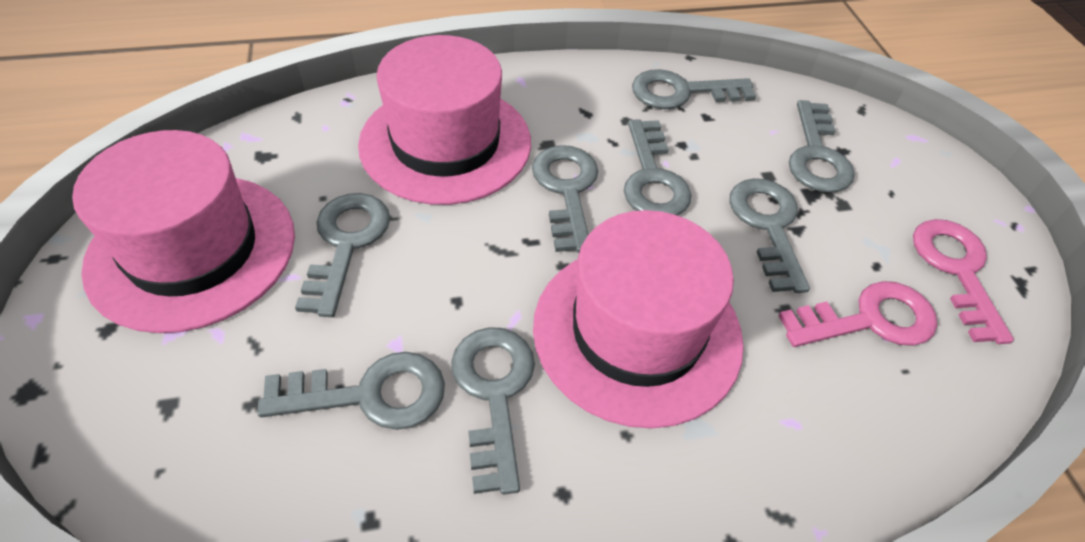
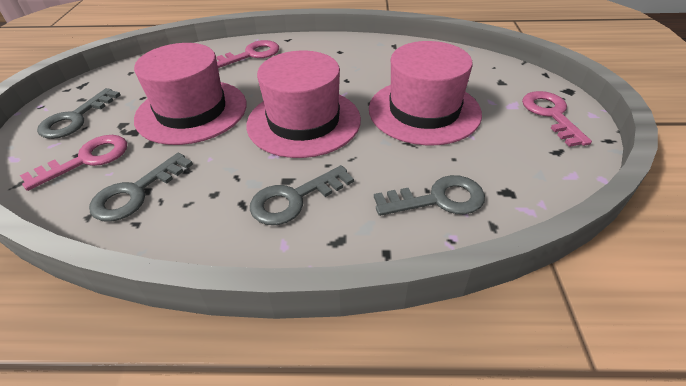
grey key: [257,352,445,430] [295,193,390,317] [451,327,535,495] [532,145,598,253] [624,119,691,216] [632,69,756,109] [729,178,810,293] [789,100,855,193] = 8 -> [37,88,120,139] [89,153,193,222] [250,165,354,225] [374,175,485,216] = 4
pink key: [778,281,937,347] [913,219,1014,344] = 2 -> [20,135,127,191] [217,40,279,68] [522,91,592,147] = 3

